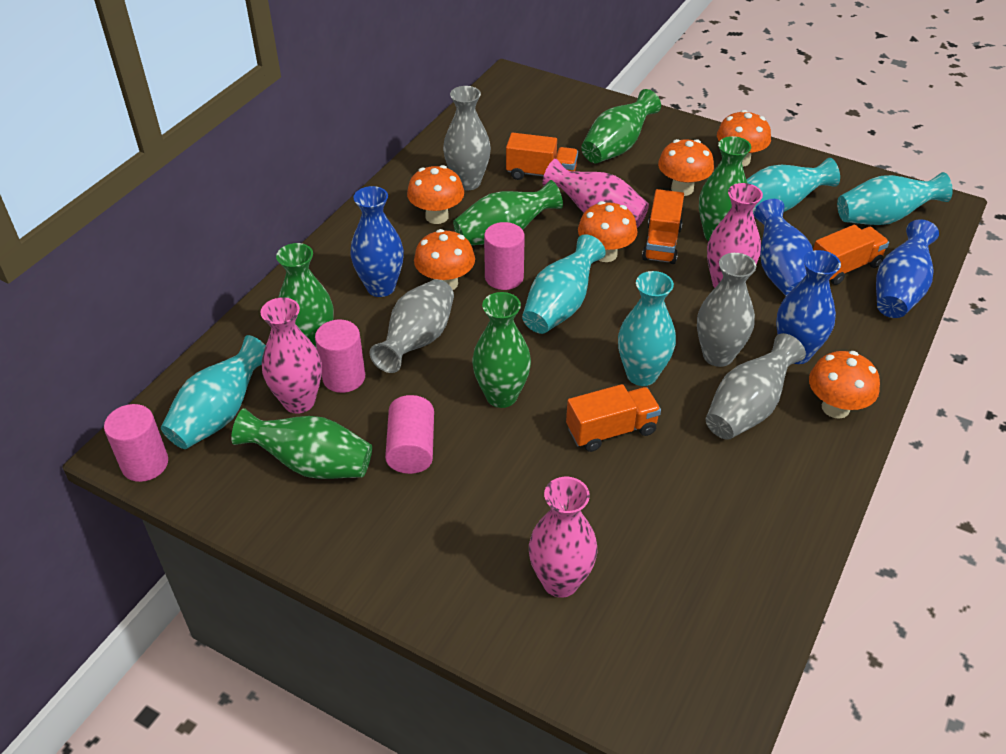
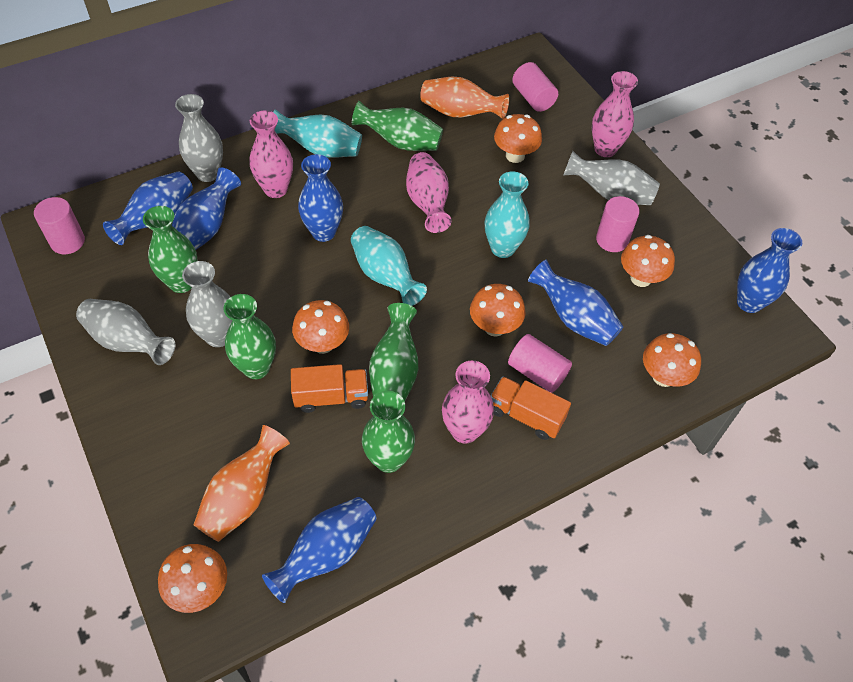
blue vase: [350,186,404,297] [754,199,813,296] [776,250,841,364] [876,219,939,318] = 4 -> [103,172,193,245] [172,168,241,250] [262,497,377,603] [298,154,343,242] [528,260,623,346] [737,228,802,313] = 6
green vase: [231,408,372,479] [276,243,334,349] [453,180,563,245] [472,292,531,408] [581,89,661,163] [699,136,751,241] = 6 -> [143,206,198,293] [223,294,276,379] [352,101,443,151] [362,391,415,473] [369,303,418,401] = 5
orange truck: [506,133,578,180] [566,384,661,452] [642,189,684,264] [813,225,889,285] = 4 -> [291,364,368,413] [490,376,571,440] = 2
orange vase: none = 0 -> [193,425,290,542] [420,77,509,119] = 2
turquoise vase: [161,335,266,449] [522,234,606,334] [618,271,676,386] [746,158,840,214] [837,172,953,225] = 5 -> [273,109,362,158] [351,226,427,306] [485,171,530,258] = 3

